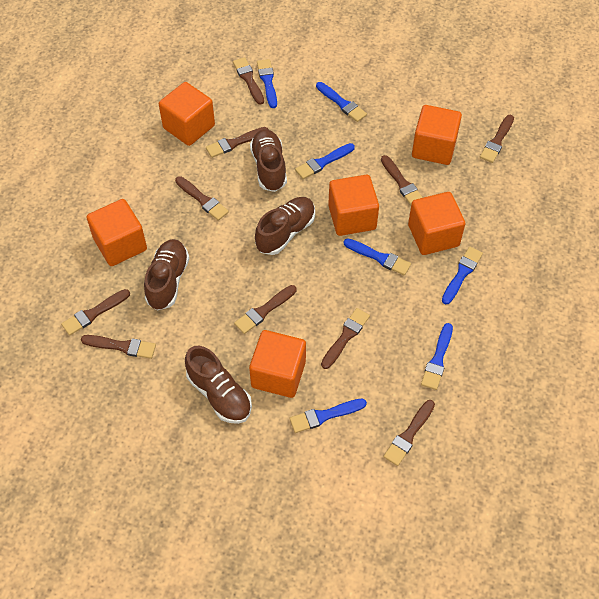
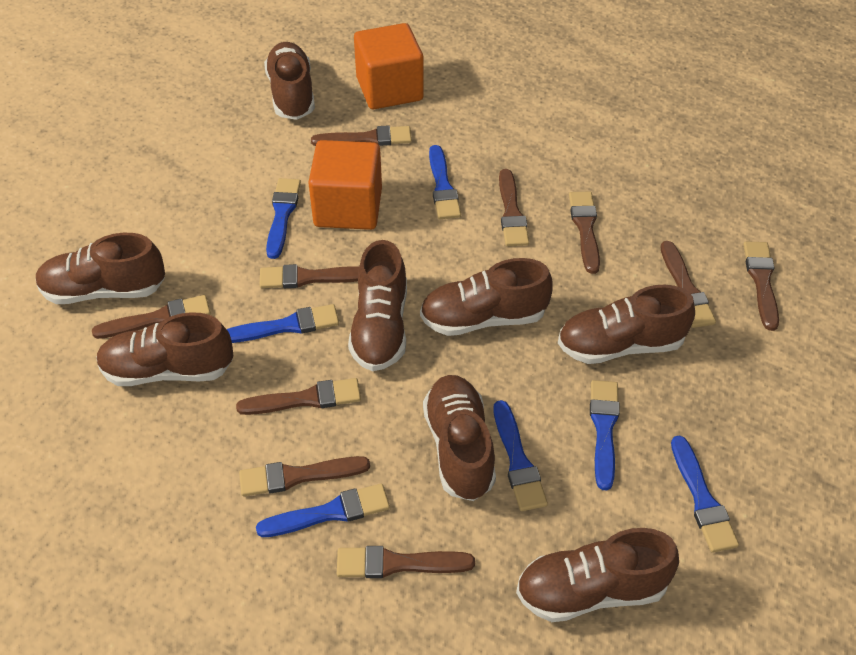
brown shoe: [144,239,190,311] [185,346,252,424] [250,129,287,192] [255,197,315,255] = 4 -> [35,233,165,304] [96,312,233,386] [264,42,315,120] [348,240,407,371] [420,258,553,336] [423,375,496,501] [516,528,679,622] [558,285,695,364] = 8
orange cube: [86,199,147,266] [159,82,215,146] [249,330,306,398] [328,175,379,236] [408,192,465,255] [412,105,462,165] = 6 -> [308,140,382,230] [354,23,424,109] = 2

